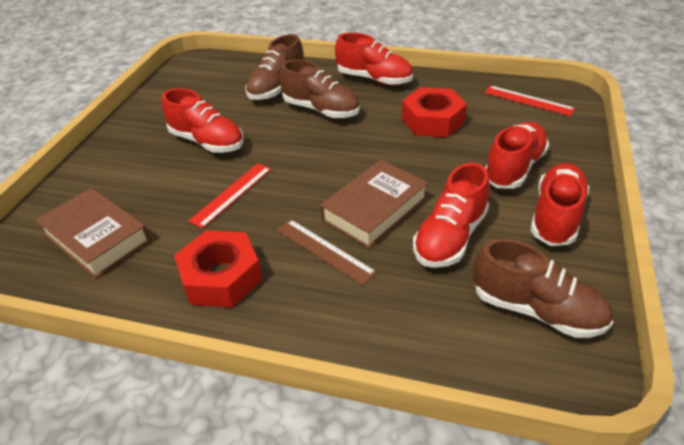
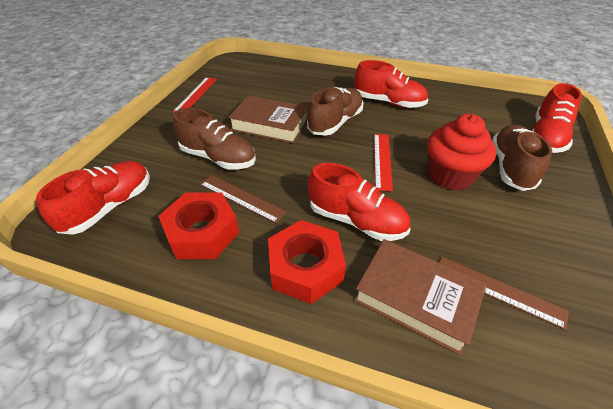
brown ruler: [277,219,377,285] = 1 -> [200,175,287,223] [439,257,569,330] = 2
red cupcake: none = 0 -> [427,114,496,190] = 1
red shoe: [162,88,244,153] [335,33,413,85] [413,163,490,268] [485,122,549,189] [531,163,589,246] = 5 -> [36,161,150,235] [308,163,410,241] [354,60,428,108] [532,83,582,153] = 4

